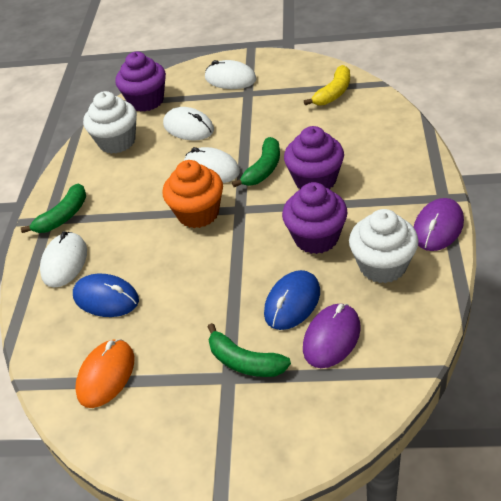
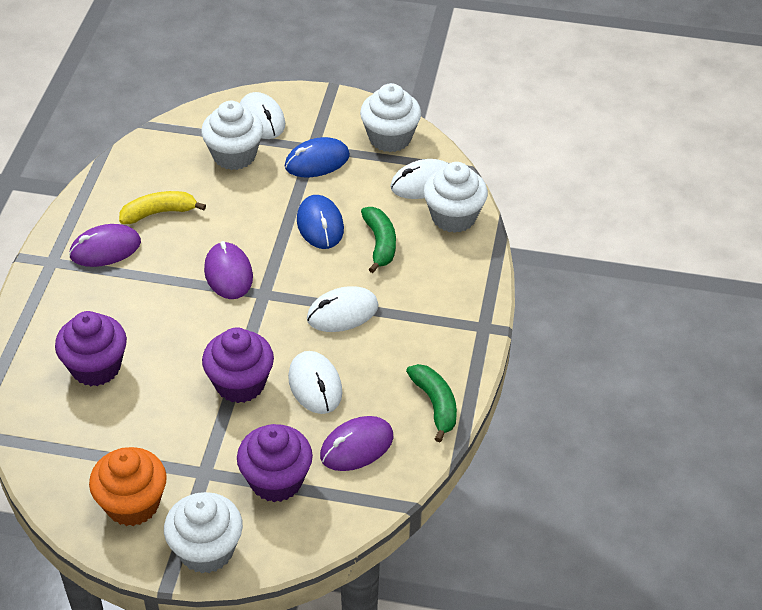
green banana: [21,184,86,233] [208,323,291,377] [232,137,280,187] = 3 -> [361,207,396,273] [406,364,457,442] = 2
orange mouse: [75,339,134,408] = 1 -> none = 0
purple mouse: [303,303,361,368] [414,198,464,251] = 2 -> [69,224,141,267] [204,241,253,299] [320,416,393,471] = 3
white cupcake: [83,91,137,154] [349,209,419,283] = 2 -> [164,492,243,573] [201,101,263,170] [360,83,421,152] [423,162,488,233] = 4

